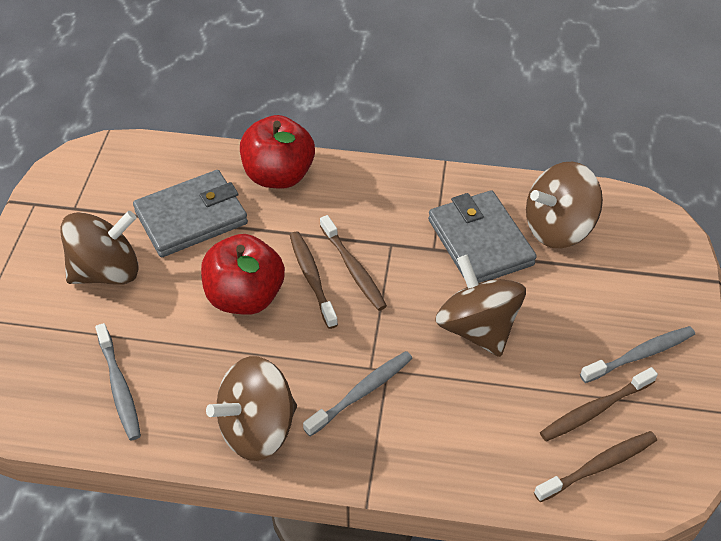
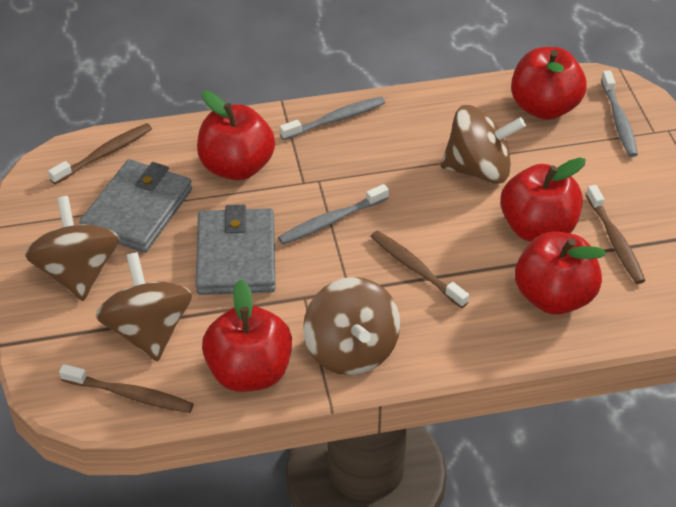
red apple: [201,234,285,315] [240,115,315,189] = 2 -> [197,91,275,181] [202,279,292,392] [501,157,586,242] [511,47,587,120] [515,231,606,315] = 5

